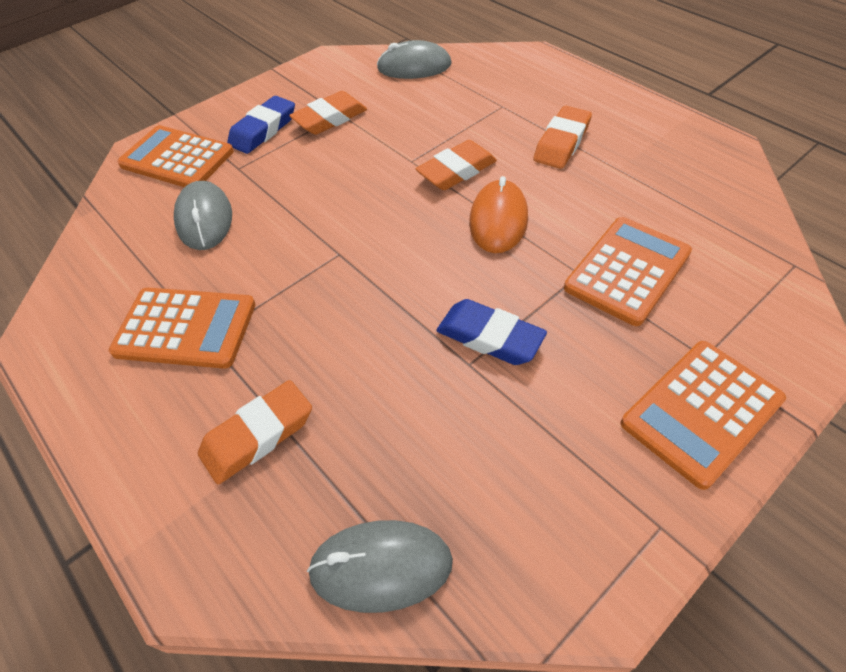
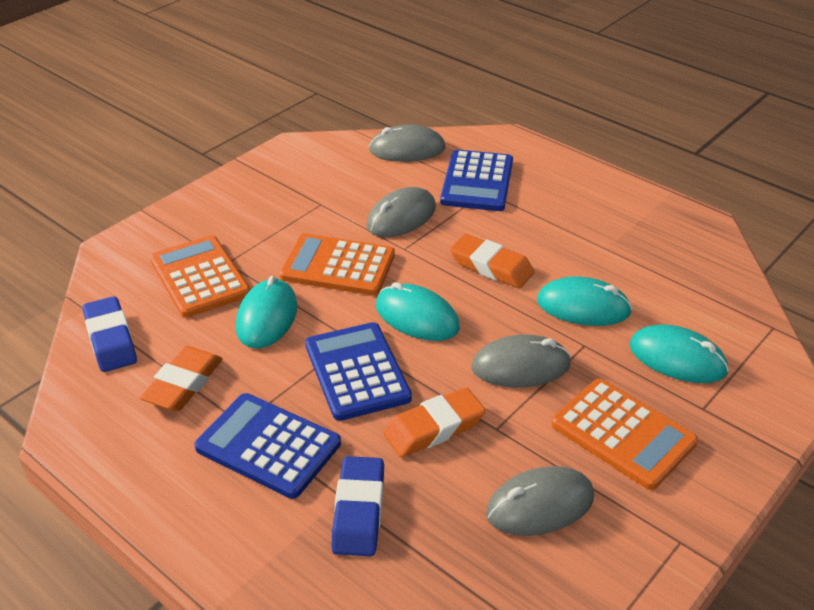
blue calculator: none = 0 -> [194,393,341,499] [305,322,412,421] [440,150,513,211] = 3
grey mouse: [174,181,232,250] [307,520,453,613] [377,40,452,79] = 3 -> [366,187,436,237] [369,125,446,162] [471,334,571,388] [486,466,594,536] = 4
orange calculator: [109,288,256,369] [117,125,234,187] [564,217,692,326] [621,341,786,490] = 4 -> [150,235,250,318] [279,233,395,296] [552,379,698,490] = 3
orange eraser: [198,380,312,484] [289,91,367,135] [416,140,497,190] [533,106,592,169] = 4 -> [139,346,223,411] [383,387,485,457] [450,234,534,288] = 3
orange mouse: [469,176,528,253] = 1 -> none = 0
turquoise mouse: none = 0 -> [236,276,297,348] [376,282,460,341] [537,277,632,326] [629,324,729,383] = 4

